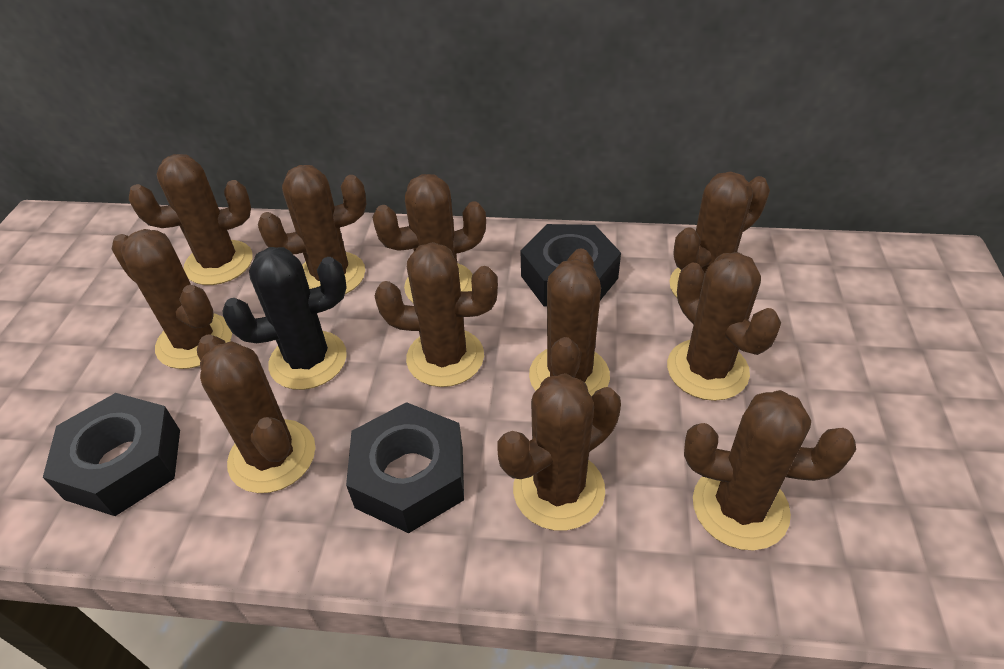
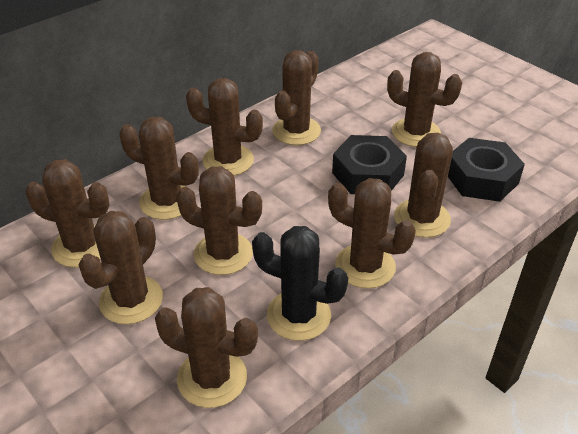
black nut: [43,393,180,516] [346,402,464,533] [521,224,621,307] = 3 -> [332,135,407,194] [448,138,525,202] = 2
brown cactus: [112,229,232,369] [129,154,253,285] [197,334,316,493] [258,165,366,294] [372,174,486,304] [375,242,498,387] [497,373,621,531] [529,248,610,397] [667,252,781,401] [669,172,770,297] [684,390,856,550] = 11 -> [26,159,109,267] [78,211,163,324] [119,117,199,220] [155,287,258,408] [176,166,262,275] [186,78,263,176] [272,50,321,145] [328,178,416,288] [387,52,462,147] [394,133,453,238] = 10

